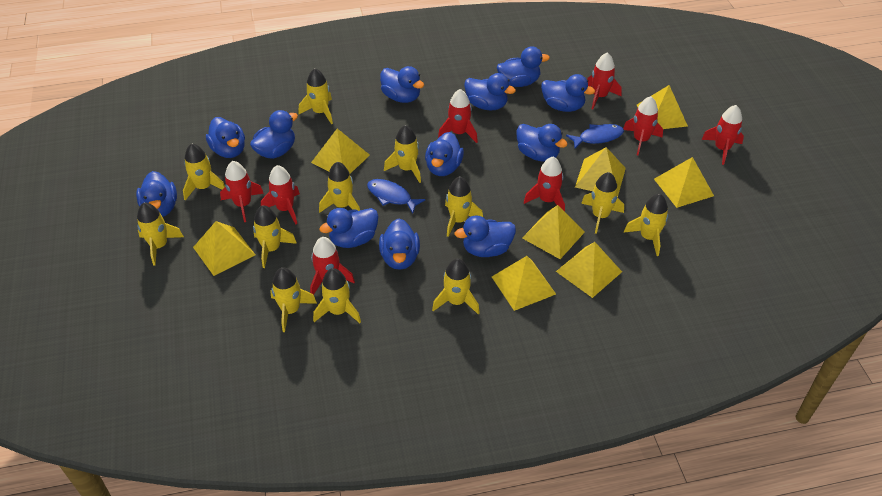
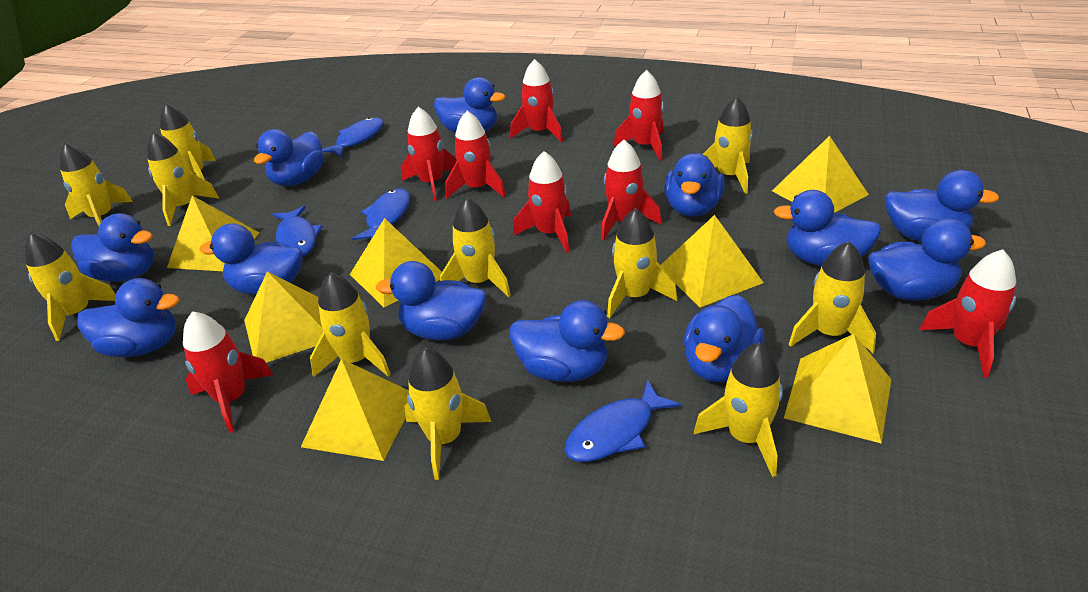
blue fish: [367,179,426,214] [566,124,624,149] = 2 -> [272,206,323,257] [322,117,384,157] [352,188,410,240] [565,380,681,462] = 4
yellow pyramid: [193,221,255,276] [311,129,370,174] [492,256,556,311] [522,205,585,259] [556,242,622,298] [575,147,626,197] [637,85,688,129] [654,157,714,208] = 8 -> [167,196,259,271] [244,272,323,363] [301,359,409,461] [350,218,442,307] [661,215,764,307] [772,136,869,213] [784,334,892,444] = 7
yellow rocket: [137,202,184,266] [183,143,225,201] [253,205,297,268] [270,267,317,332] [299,68,333,125] [313,268,361,323] [319,162,360,213] [384,125,421,183] [432,258,480,314] [445,177,483,237] [581,172,624,234] [623,194,668,256] = 12 -> [25,232,116,341] [60,142,133,226] [147,132,219,226] [160,103,216,180] [310,272,391,377] [404,348,492,480] [440,197,511,297] [607,208,677,318] [694,343,783,477] [703,96,753,194] [788,241,876,353] = 11

